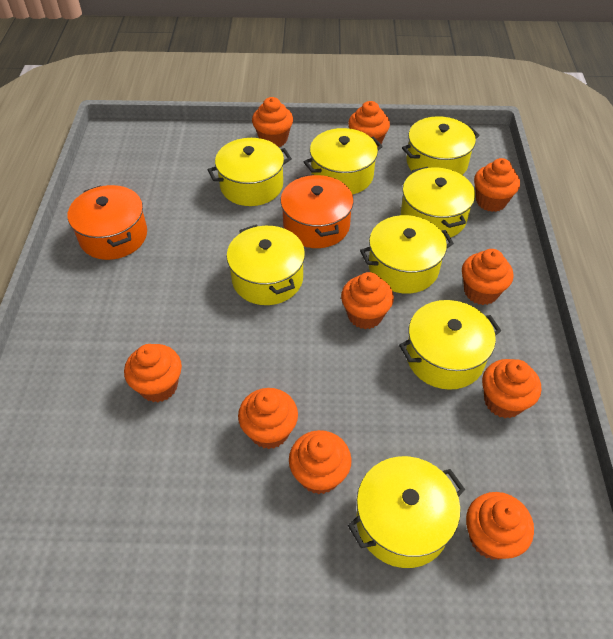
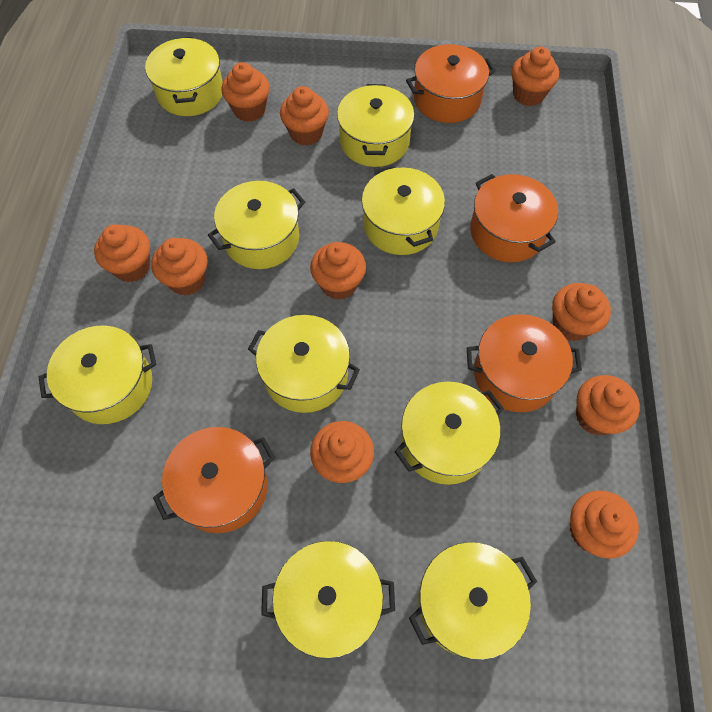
orange pot: [68,185,147,260] [281,174,354,248] = 2 -> [153,427,275,533] [406,44,496,123] [467,314,582,412] [470,174,558,262] = 4
yellow pot: [208,138,292,206] [227,224,305,305] [304,128,383,195] [348,456,465,568] [360,215,454,293] [399,300,501,390] [401,167,475,239] [402,116,480,175] = 8 -> [39,326,157,424] [145,37,223,116] [208,181,305,269] [248,315,360,413] [261,541,395,659] [337,84,414,167] [362,165,445,255] [394,381,504,485] [409,542,537,660] = 9

